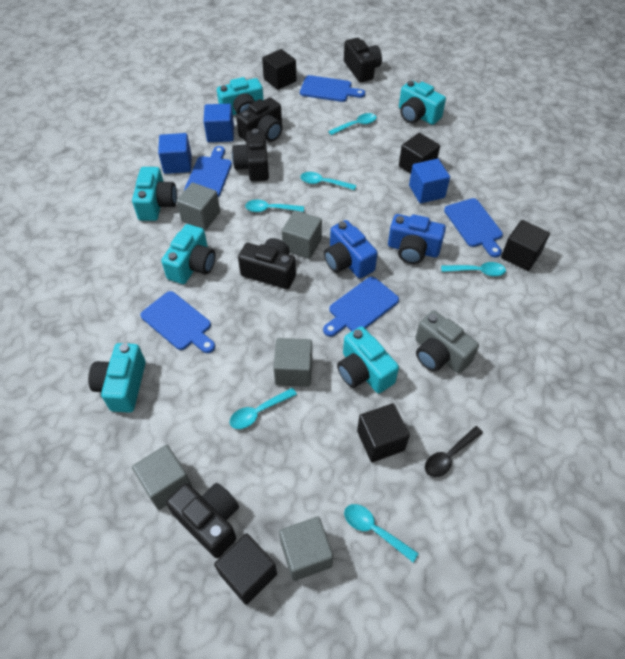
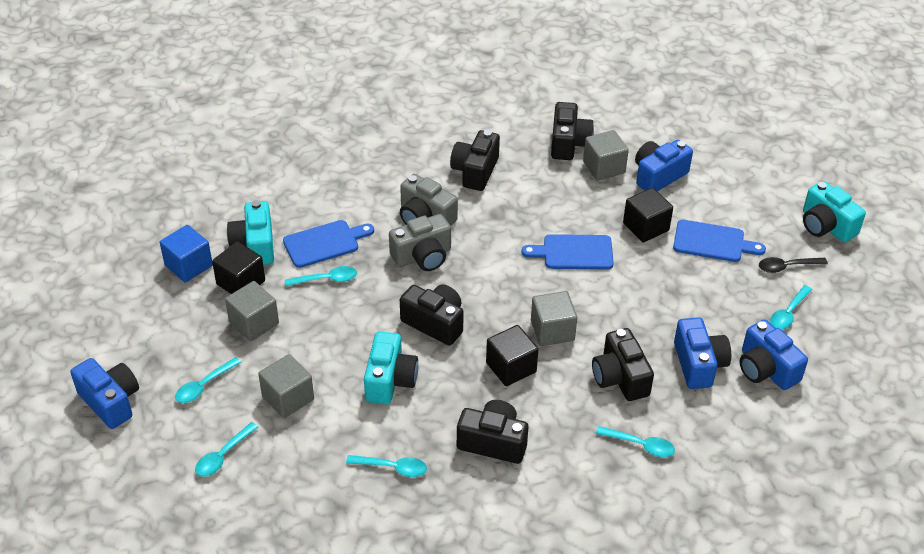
black cube: [214,533,277,605] [262,49,296,90] [357,404,410,462] [399,133,440,174] [501,220,550,271] = 5 -> [212,241,265,294] [486,325,538,386] [623,188,673,242] = 3
blue camera: [324,220,378,278] [388,214,446,264] = 2 -> [70,358,139,429] [635,140,693,191] [674,317,731,389] [739,319,808,390] = 4
blue cube: [158,133,191,174] [204,104,234,142] [409,159,450,203] = 3 -> [160,225,213,283] = 1
blue cutting board: [140,291,215,353] [184,146,232,197] [300,75,365,102] [323,277,399,337] [444,198,503,257] = 5 -> [283,220,374,268] [521,234,614,269] [673,220,766,262] = 3
grey camera: [415,311,479,373] = 1 -> [389,214,451,271] [400,174,458,226] = 2
grey cube: [132,445,192,510] [176,182,220,230] [273,338,312,387] [279,517,333,581] [282,210,322,259] = 5 -> [225,281,279,341] [258,354,314,418] [531,291,577,346] [583,130,629,181] = 4
turquoise camera: [88,343,146,413] [132,167,177,221] [161,224,216,284] [217,77,264,115] [337,326,399,393] [399,80,446,125] = 6 -> [227,200,274,265] [364,331,418,404] [803,181,866,242] = 3

